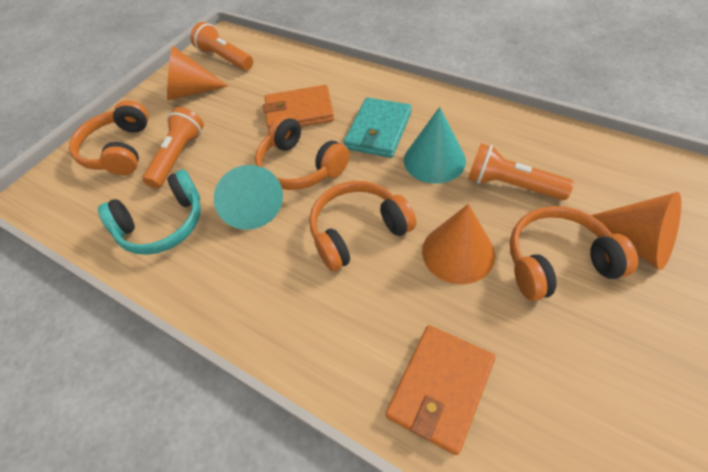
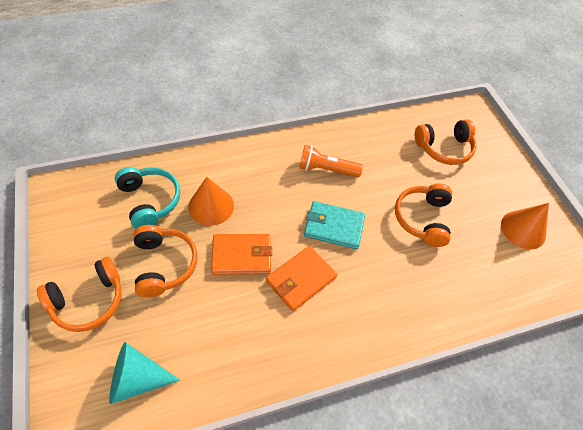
orange cone: [167,46,228,100] [422,204,495,284] [591,192,681,270] = 3 -> [188,177,234,226] [501,203,549,250] = 2
orange flashlight: [142,107,204,189] [190,22,253,71] [468,143,574,200] = 3 -> [299,145,363,177] = 1
turquoise cone: [214,165,283,230] [404,107,466,184] = 2 -> [109,342,180,404] = 1

